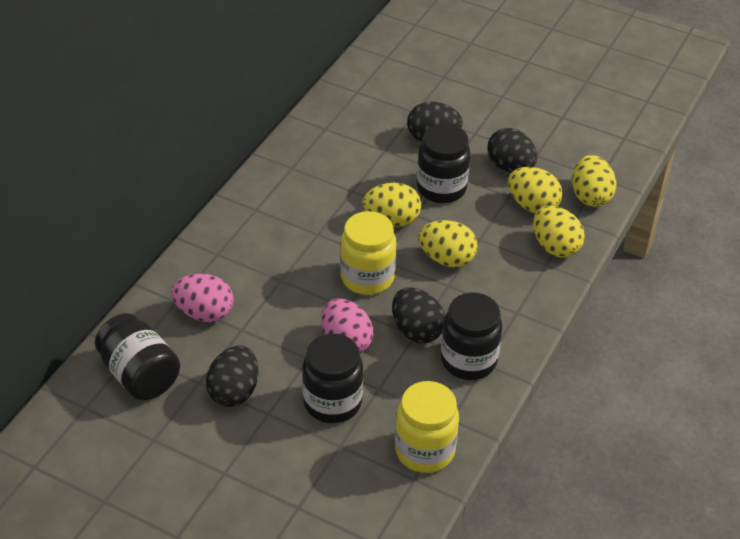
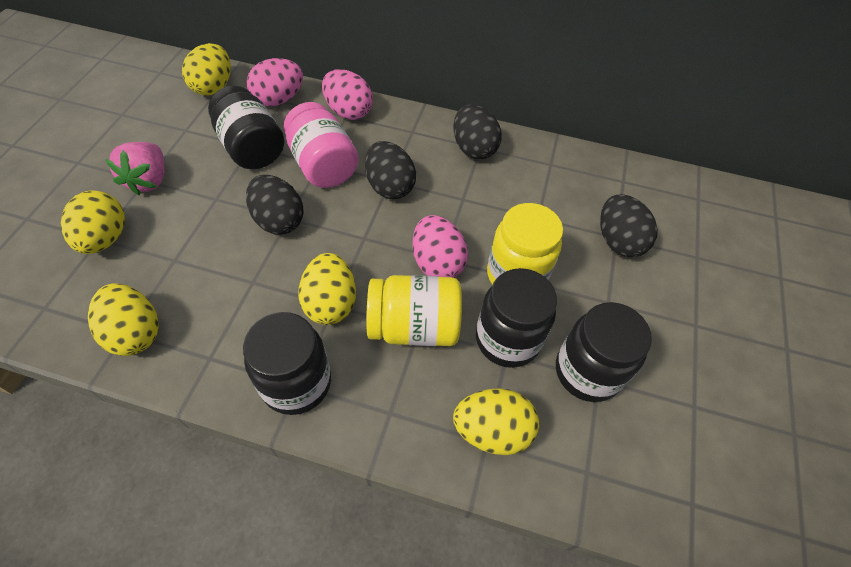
pink egg: [171,274,234,322] [321,298,373,353] = 2 -> [247,58,303,106] [322,69,373,120] [412,215,468,278] = 3
pink jar: none = 0 -> [284,102,359,188] = 1
pink strawberry: none = 0 -> [105,142,165,195] = 1

